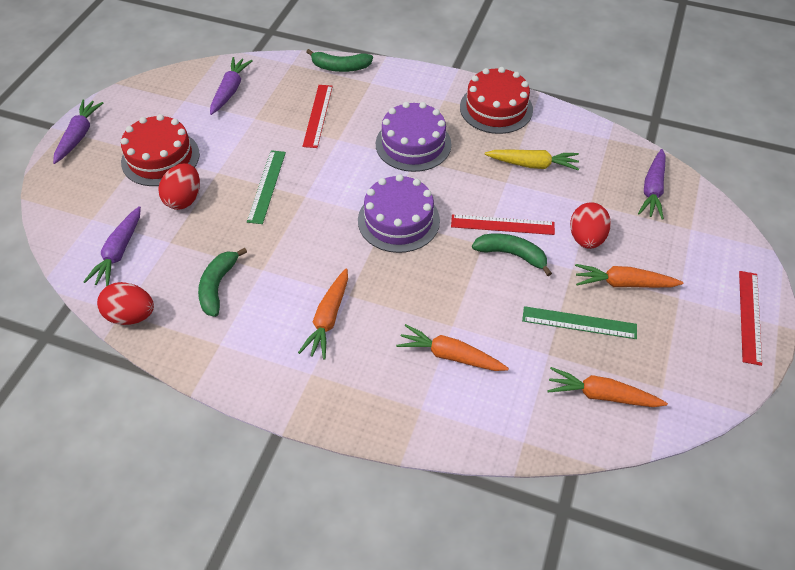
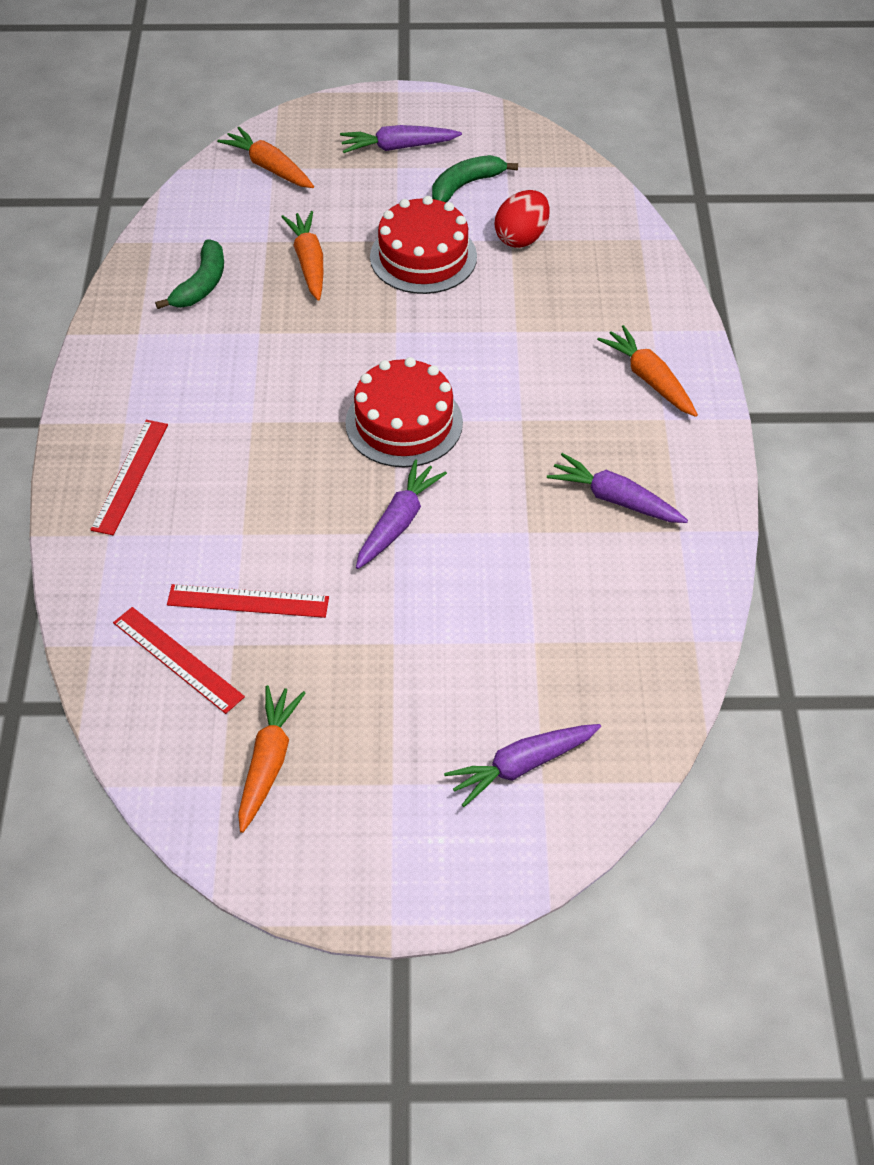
green banana: [198,248,247,317] [306,49,373,72] [472,233,552,276] = 3 -> [155,239,224,309] [432,155,518,203] = 2
green ruler: [247,150,286,224] [522,306,637,339] = 2 -> none = 0
purple cake: [358,174,440,253] [376,102,452,172] = 2 -> none = 0
red egg: [97,282,154,325] [158,163,200,210] [570,202,611,249] = 3 -> [495,190,550,248] = 1
yellow carrot: [485,150,579,171] = 1 -> none = 0

